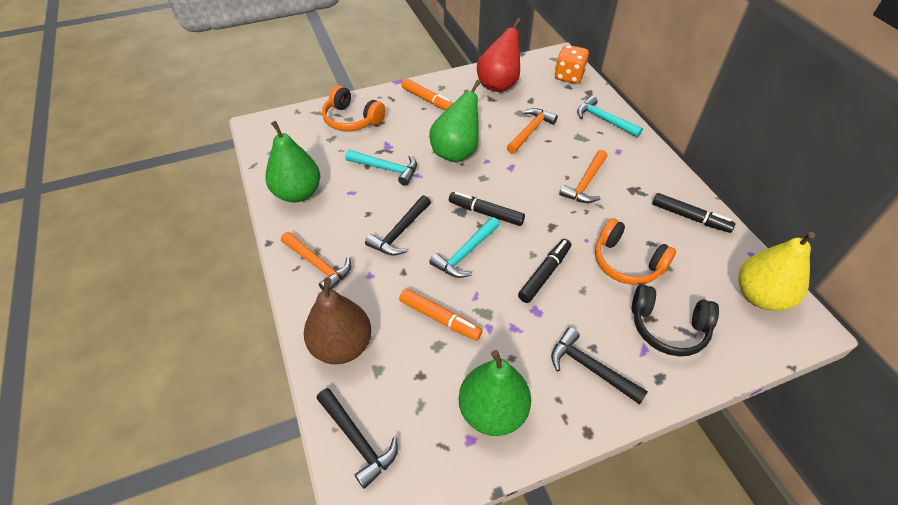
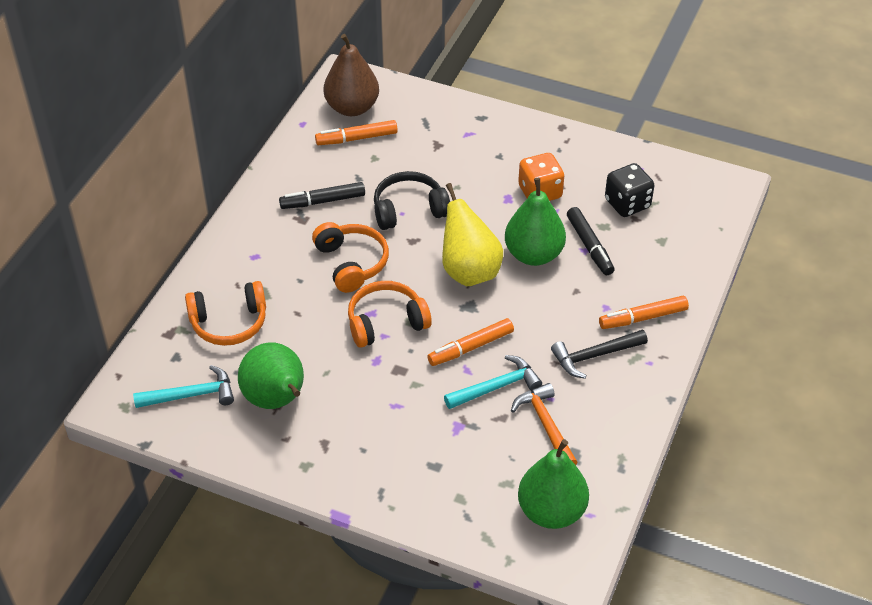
black dice: none = 0 -> [605,163,654,217] = 1
black hammer: [316,388,398,489] [365,195,431,256] [551,327,648,405] = 3 -> [551,330,648,379] = 1
black marker: [449,192,525,226] [518,239,571,303] [652,193,736,233] = 3 -> [279,182,365,209] [567,207,615,275] = 2
orange hammer: [281,232,351,291] [507,108,558,154] [559,150,607,203] = 3 -> [511,383,578,465] = 1
orange headphones: [322,85,385,131] [595,218,676,285] = 2 -> [185,281,266,346] [312,222,389,293] [348,281,432,348] = 3
orange marker: [399,288,483,341] [401,79,453,110] = 2 -> [315,120,398,145] [427,318,514,366] [599,296,689,329] = 3
red pear: [477,18,521,92] = 1 -> none = 0
turquoise hammer: [345,150,417,186] [429,217,499,278] [577,96,643,138] = 3 -> [133,365,234,408] [444,355,542,409] = 2

